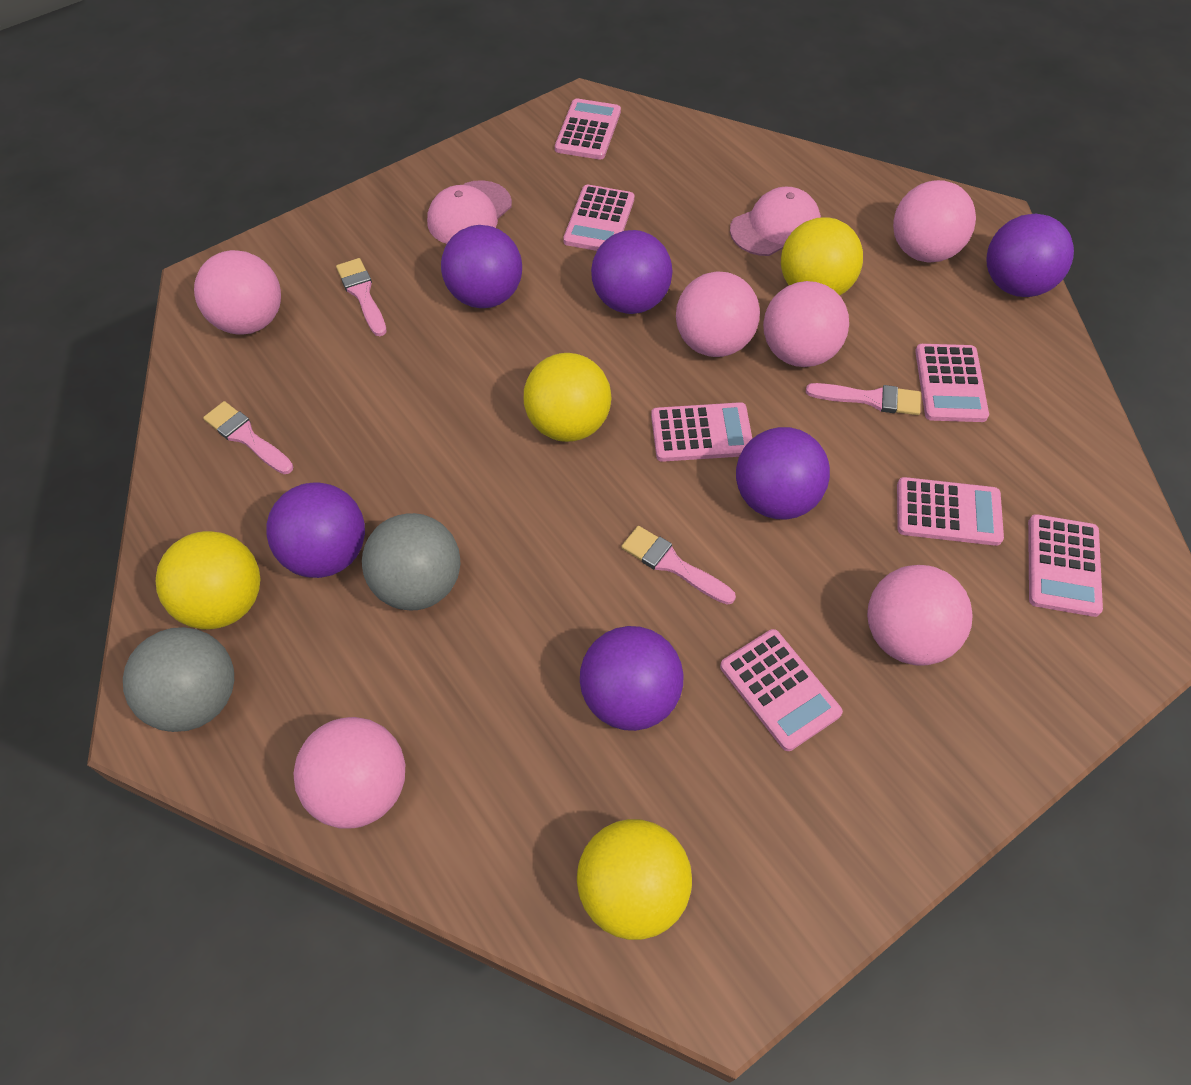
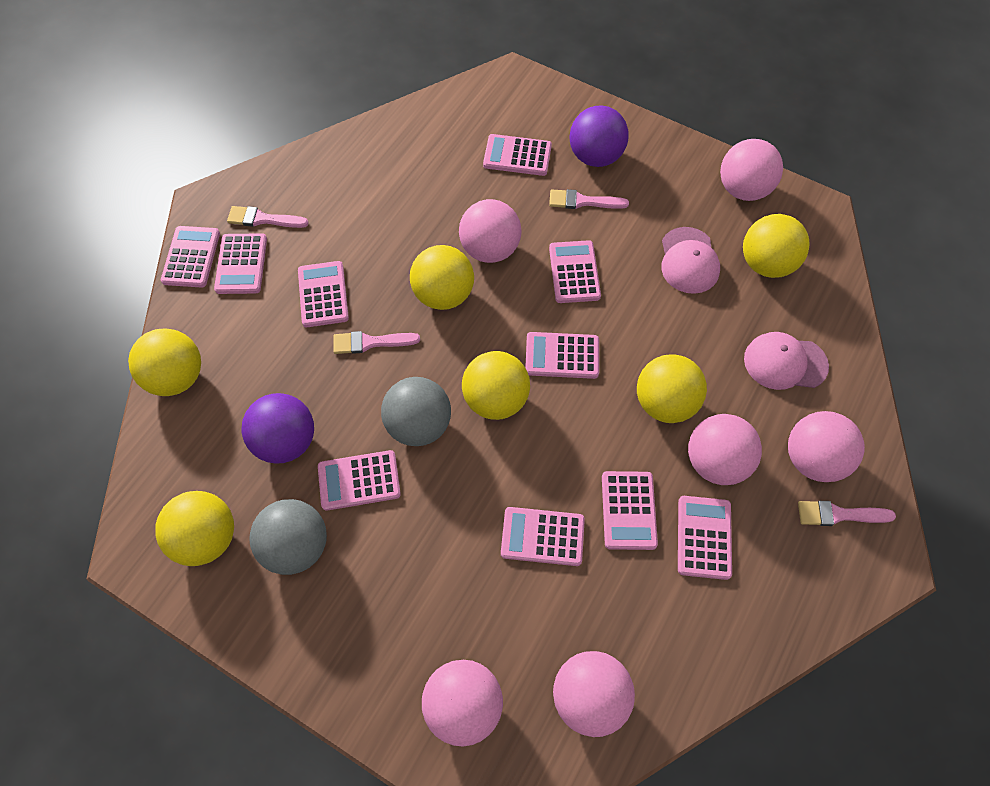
pink calculator: [555,99,621,160] [563,185,634,251] [651,402,752,462] [720,629,843,751] [897,477,1004,546] [915,344,989,422] [1028,514,1103,617] = 7 -> [161,226,220,288] [214,233,267,294] [298,261,349,327] [318,450,401,511] [483,134,552,176] [501,507,585,566] [525,332,599,379] [549,240,601,303] [602,471,658,550] [678,496,732,580] = 10
purple ball: [267,482,365,578] [441,225,522,308] [580,626,684,731] [591,230,673,314] [736,427,830,519] [986,213,1074,297] = 6 -> [242,393,314,464] [569,106,629,167] = 2
yellow ball: [156,531,260,630] [524,353,611,442] [577,819,692,940] [781,217,863,296] = 4 -> [128,329,201,396] [155,491,234,566] [410,245,474,310] [462,351,530,420] [637,354,707,423] [743,214,809,278] = 6

